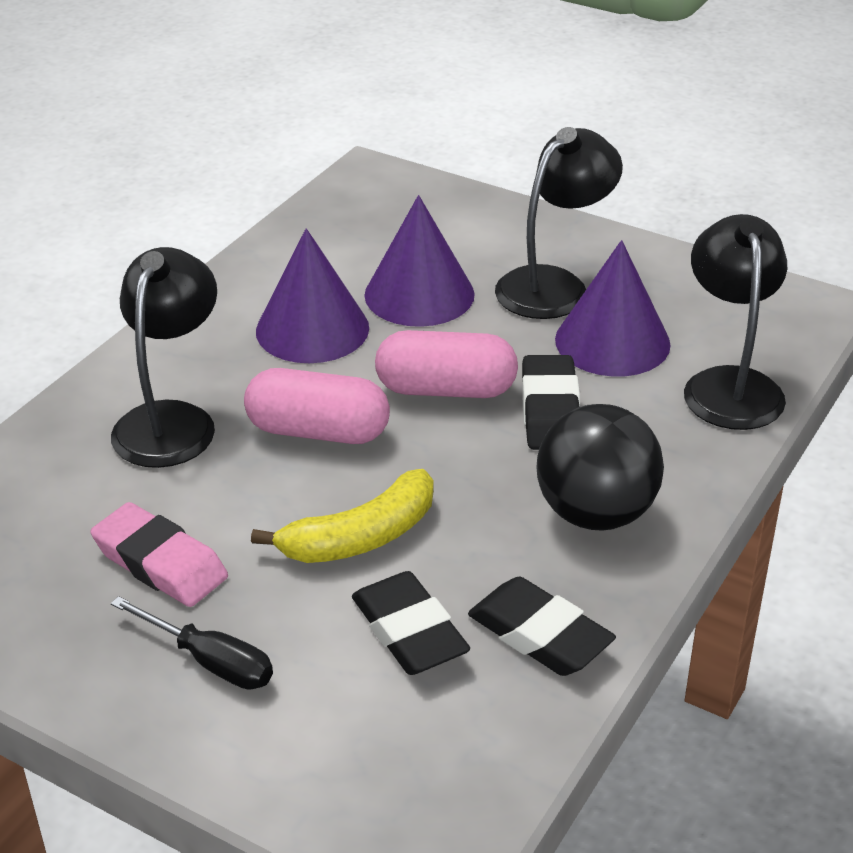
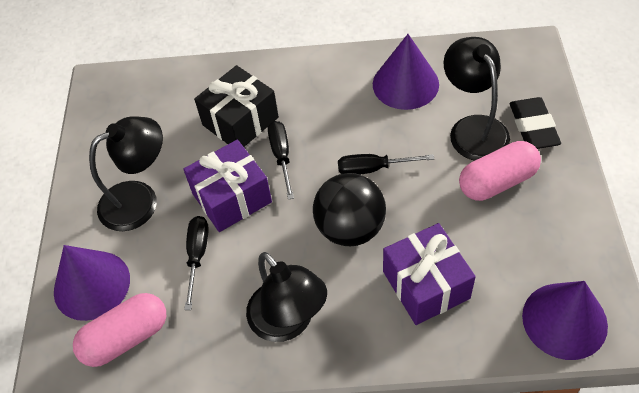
black eraser: [352,571,470,675] [468,577,616,676] [522,355,580,450] = 3 -> [510,97,561,149] = 1
black gift: none = 0 -> [194,65,279,147] = 1
black screwdriver: [111,596,273,690] = 1 -> [184,216,209,310] [268,121,294,200] [338,154,434,175] = 3
pink eraser: [90,502,228,607] = 1 -> none = 0
purple gift: none = 0 -> [183,140,272,232] [383,223,476,325] = 2
yellow banana: [251,469,434,563] = 1 -> none = 0

